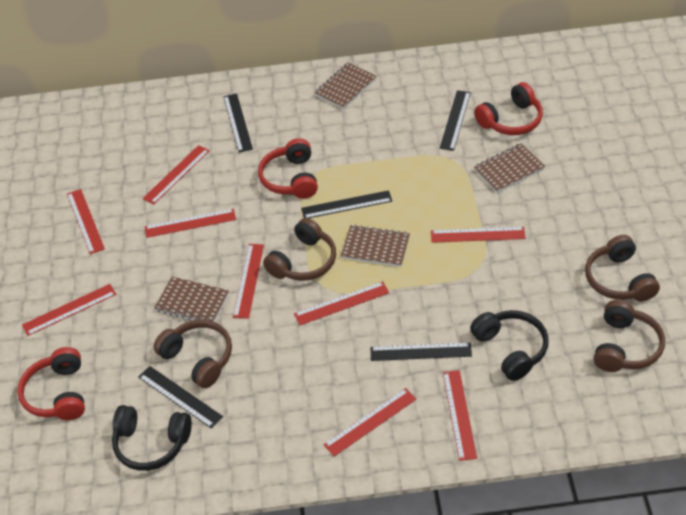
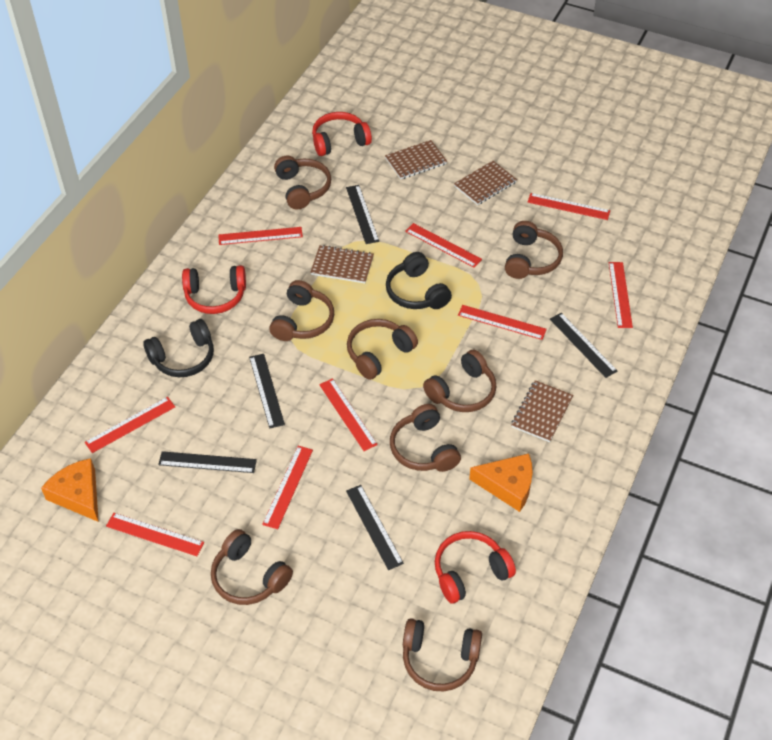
brown headphones: [154,320,232,388] [263,218,336,281] [585,235,660,302] [594,300,665,372] = 4 -> [211,529,293,605] [269,280,334,341] [274,156,331,210] [347,319,418,380] [390,404,461,472] [403,618,482,691] [423,350,496,412] [505,221,563,279] = 8
orange cheese: none = 0 -> [41,458,98,522] [469,453,533,512] = 2

